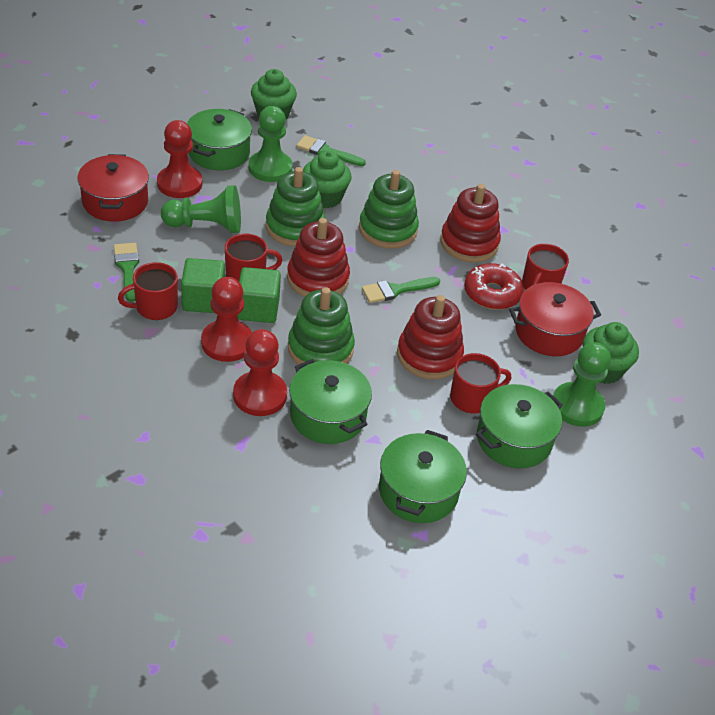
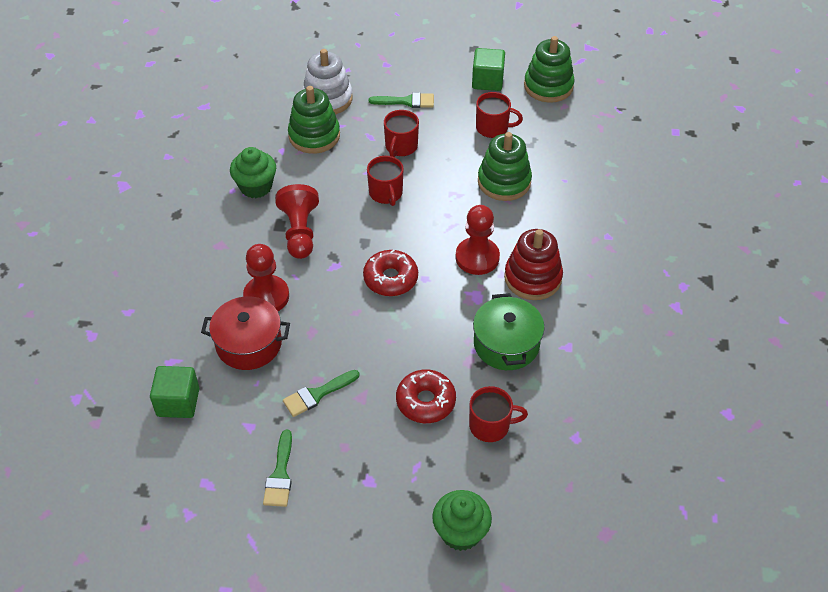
green cupcake: [251,69,297,119] [303,151,352,208] [583,322,639,384] = 3 -> [230,147,276,198] [432,490,492,551] = 2
green pawn: [161,185,241,233] [249,106,293,182] [553,342,611,427] = 3 -> none = 0
green pot: [187,109,252,170] [289,359,372,444] [379,430,467,523] [476,384,563,469] = 4 -> [473,293,544,370] = 1
red donut: [464,263,524,310] = 1 -> [363,249,418,296] [396,369,456,423] = 2
red pot: [78,154,149,222] [509,282,601,356] = 2 -> [201,297,290,370] = 1
red stacking toy: [287,218,350,297] [397,295,464,379] [440,184,501,263] = 3 -> [504,229,563,300] = 1
white stacking toy: none = 0 -> [302,49,353,115] = 1

